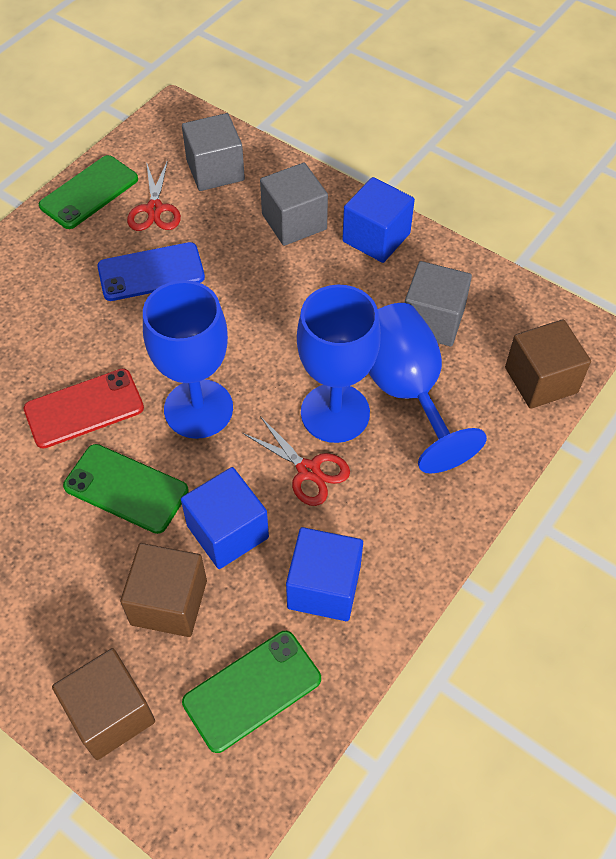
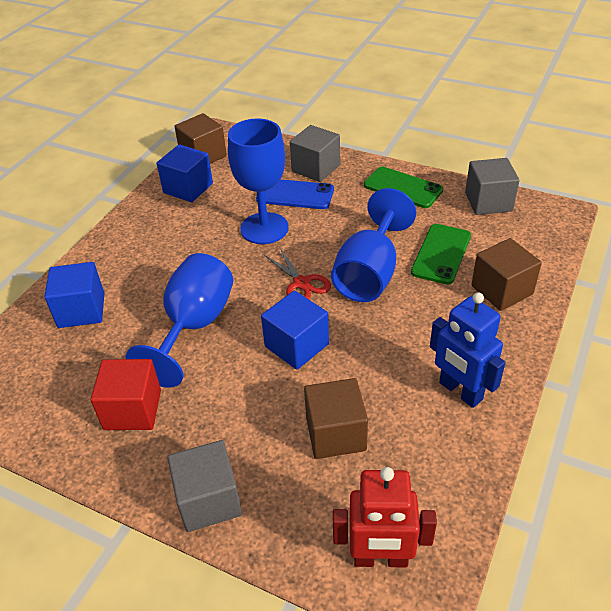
blue robot: none = 0 -> [430,292,505,408] = 1
green phone: [39,155,138,229] [63,444,189,534] [182,631,321,753] = 3 -> [364,167,443,208] [411,224,471,285] = 2
red cube: none = 0 -> [91,359,161,430] = 1
red phone: [23,369,144,449] = 1 -> none = 0
red robot: none = 0 -> [333,467,437,567] = 1
red scissors: [127,160,181,231] [243,416,350,506] = 2 -> [264,248,331,299] = 1

